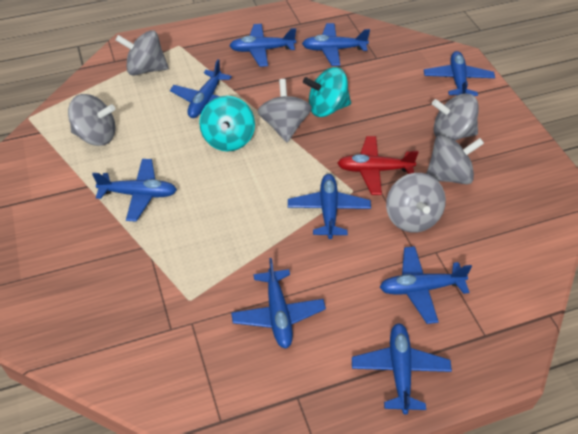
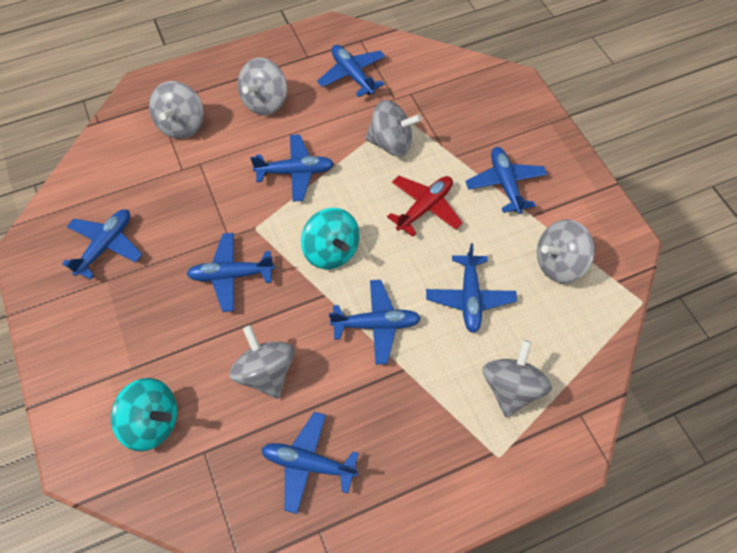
blue plane: [92,159,177,221] [170,59,232,118] [229,24,296,67] [231,258,326,348] [288,174,371,239] [302,23,370,66] [352,323,452,414] [380,246,472,324] [424,51,495,96] = 9 -> [62,209,142,279] [187,233,275,312] [250,134,334,202] [261,412,359,514] [317,45,385,97] [329,280,421,365] [426,243,517,333] [465,147,547,214] = 8

